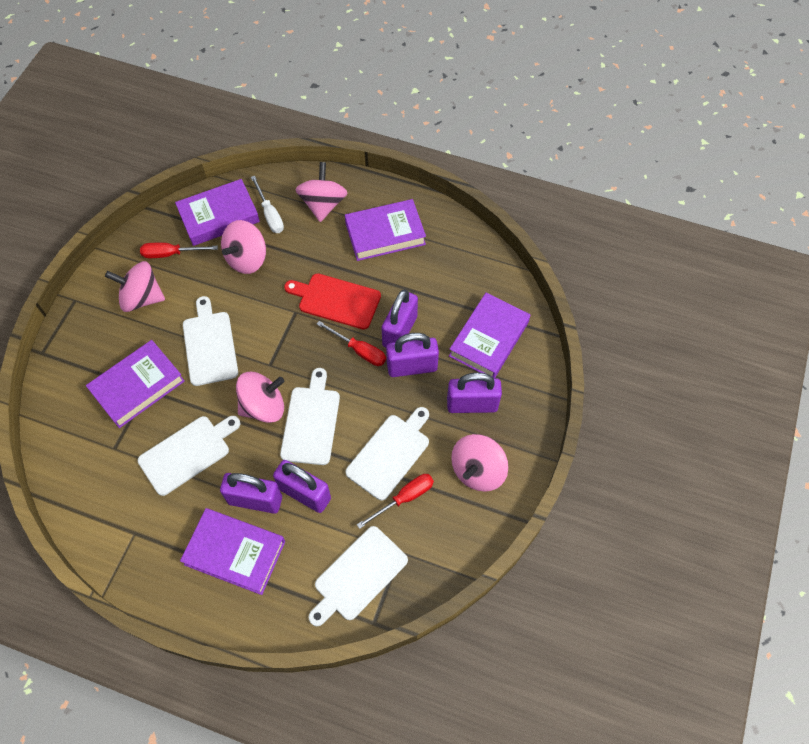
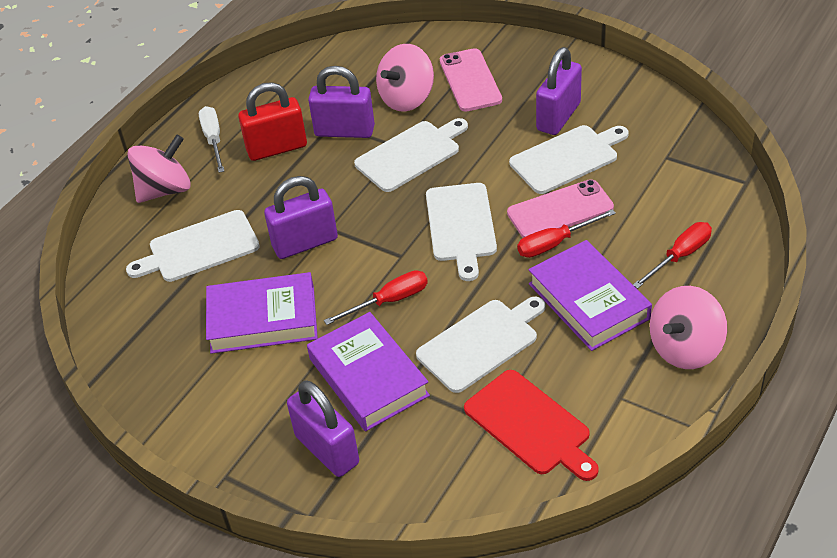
pink phone: none = 0 -> [440,48,502,112] [507,179,614,238] = 2
pink spinning top: [105,261,165,312] [221,220,266,274] [236,372,284,423] [295,162,347,222] [451,434,508,492] = 5 -> [127,134,191,203] [376,44,434,112] [650,286,727,369] = 3
purple book: [86,340,185,428] [175,179,260,246] [180,508,285,595] [345,199,426,261] [449,293,530,378] = 5 -> [206,272,318,354] [307,312,430,431] [529,240,652,351] = 3
purple padlock: [220,473,282,514] [273,460,331,513] [382,290,418,348] [386,333,439,377] [447,372,502,413] = 5 -> [264,176,338,259] [287,380,359,477] [308,66,375,138] [536,47,582,135] = 4
red padlock: none = 0 -> [238,82,307,161] = 1

